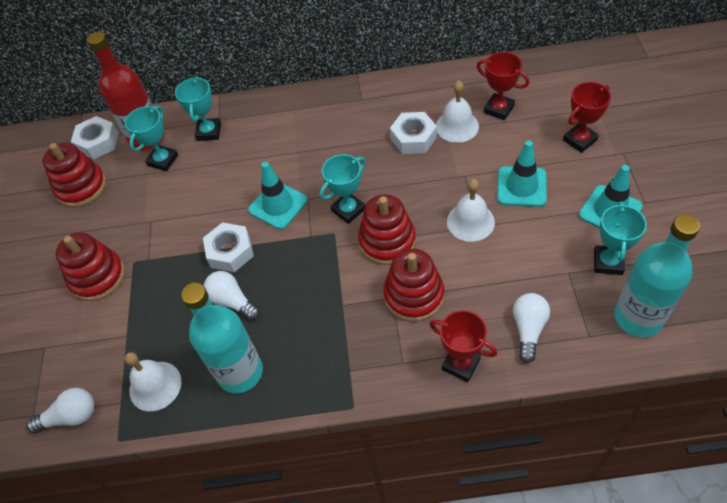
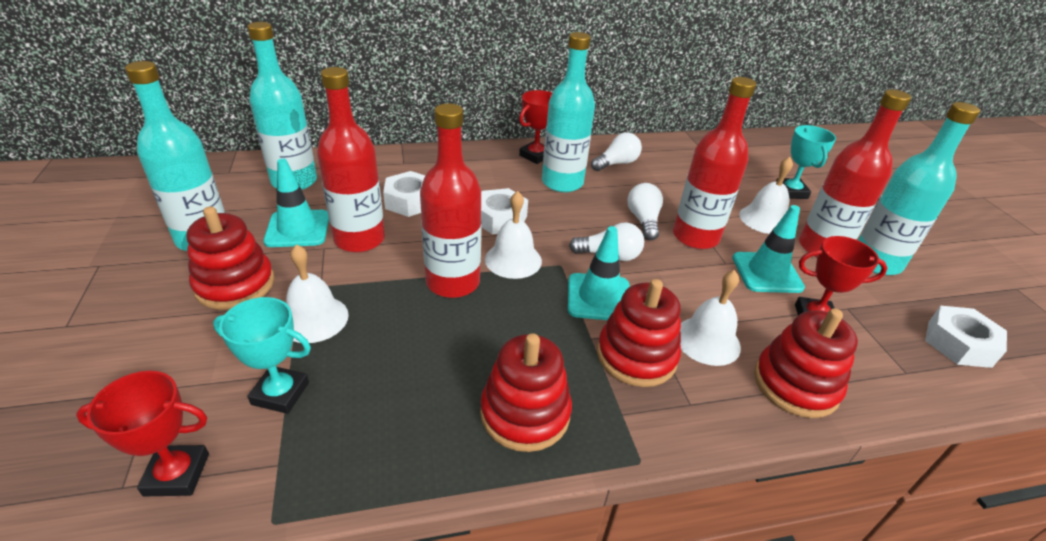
red bottle: [87,32,165,151] = 1 -> [317,67,385,253] [420,103,481,298] [673,77,756,249] [799,89,911,257] = 4
turquoise bottle: [181,283,263,393] [614,214,700,338] = 2 -> [125,61,225,251] [247,22,317,190] [542,32,595,192] [858,102,980,275] = 4
turquoise trophy: [125,106,178,171] [175,77,221,141] [320,154,365,224] [594,202,647,275] = 4 -> [213,297,311,414] [776,125,836,199] = 2
white bell: [125,352,182,411] [436,81,479,143] [447,179,495,242] = 3 -> [286,244,349,343] [485,191,542,279] [680,270,741,366] [739,157,793,234] = 4

